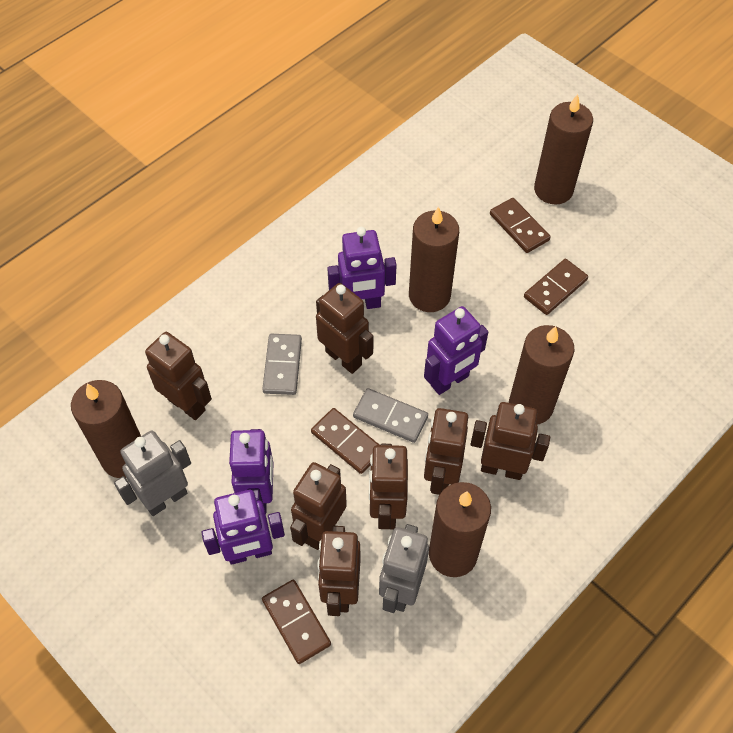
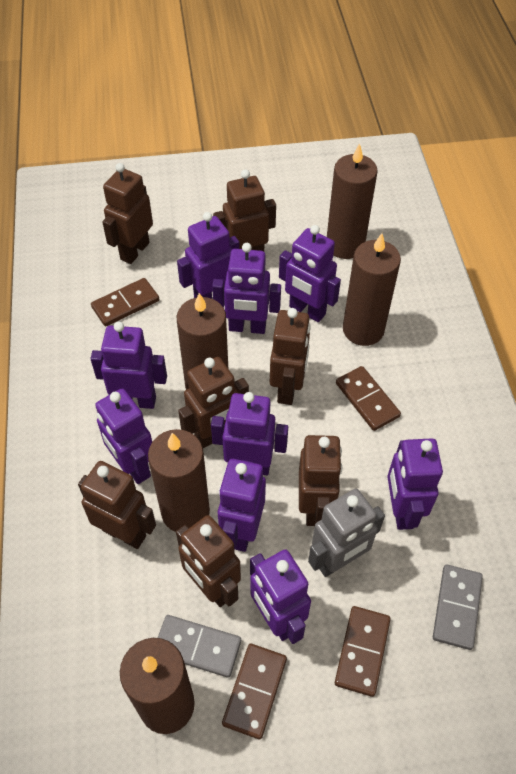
grey robot: [114,430,191,516] [379,524,429,613] = 2 -> [308,489,385,577] = 1
purple robot: [201,490,285,565] [229,429,273,514] [327,227,397,309] [424,306,488,395] = 4 -> [90,322,167,409] [95,388,152,484] [177,212,240,299] [211,392,288,475] [212,243,281,334] [218,459,266,552] [250,549,311,644] [279,225,341,322] [387,438,443,530] = 9

